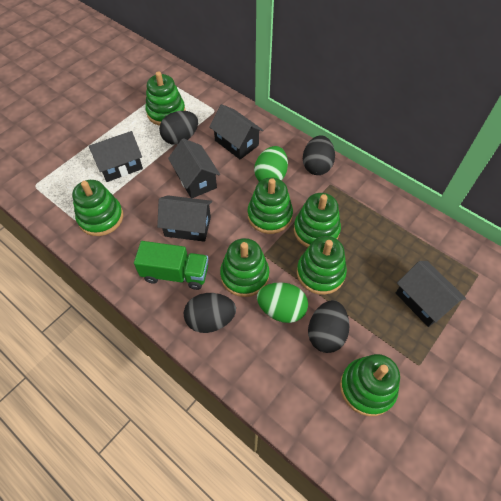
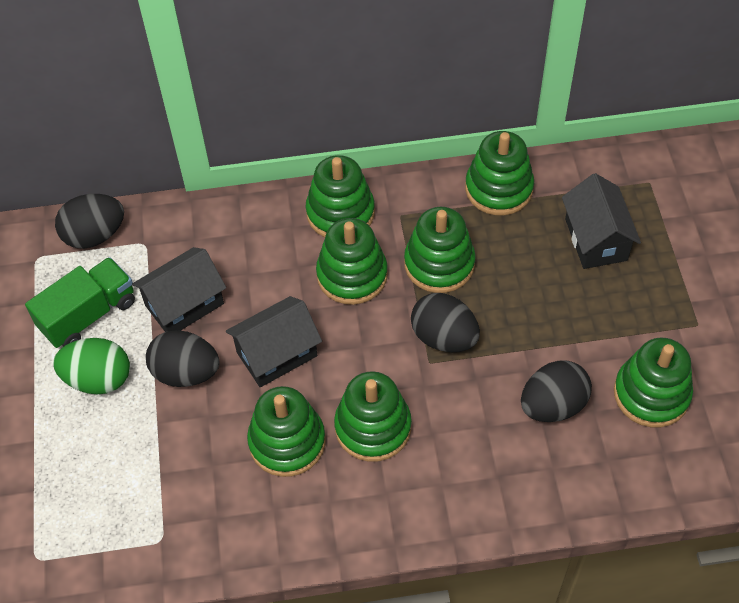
black house: [89,131,143,182] [157,195,212,242] [168,138,220,198] [209,104,263,159] [396,261,466,327] = 5 -> [132,247,226,332] [226,296,322,387] [562,173,641,269] = 3
green egg: [254,146,288,182] [257,282,308,323] = 2 -> [53,338,130,395] = 1

